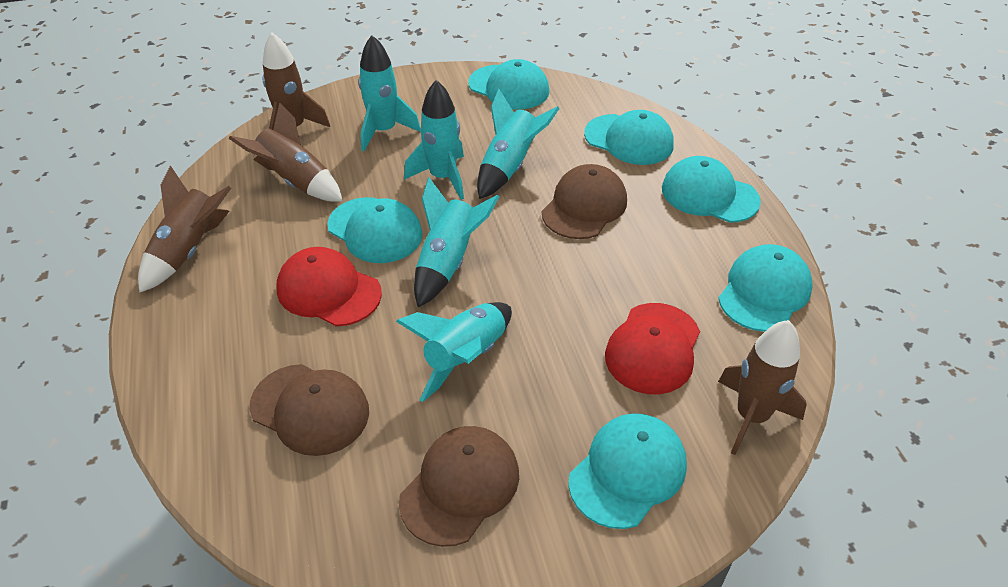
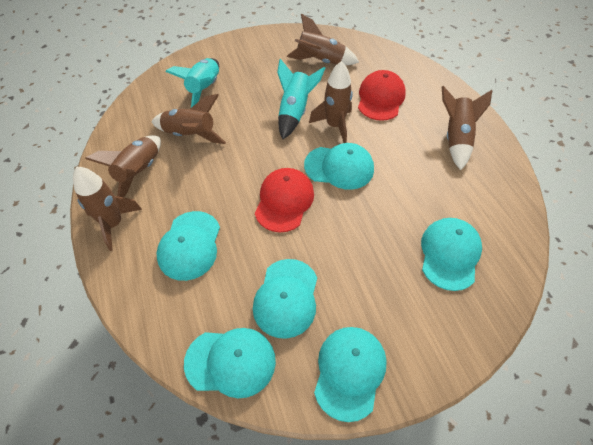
brown cap: [250,364,369,456] [399,426,519,547] [542,164,627,239] = 3 -> none = 0
brown rocket: [138,165,231,293] [229,102,343,202] [262,33,330,130] [718,320,807,455] = 4 -> [73,166,142,251] [85,135,161,197] [152,94,226,144] [287,14,359,65] [309,61,353,143] [442,86,492,170] = 6
turquoise rocket: [358,35,421,151] [396,302,512,402] [404,80,464,200] [414,177,499,307] [477,89,560,199] = 5 -> [165,58,219,108] [277,59,325,139] = 2

